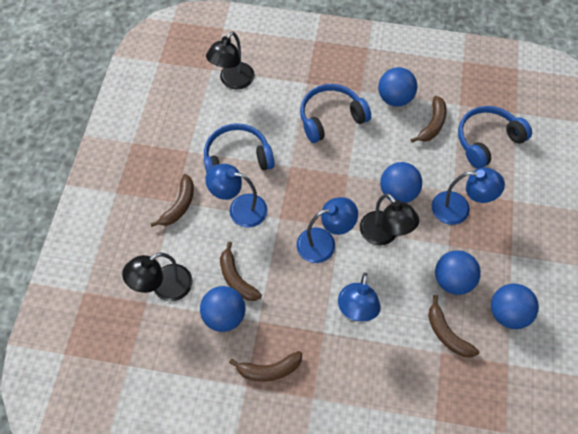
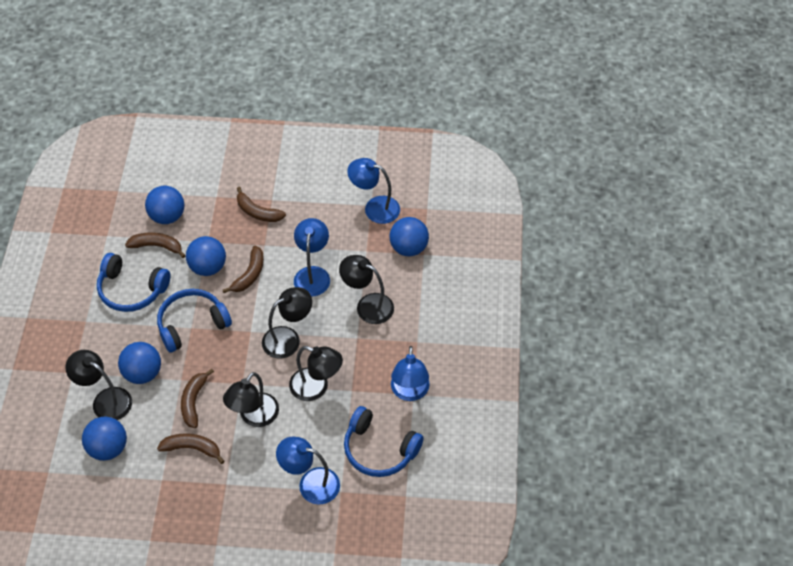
black lamp: [122,252,193,301] [206,31,255,90] [360,194,419,245] = 3 -> [65,350,132,420] [223,372,279,427] [262,287,312,359] [289,346,343,401] [339,255,394,324] = 5

